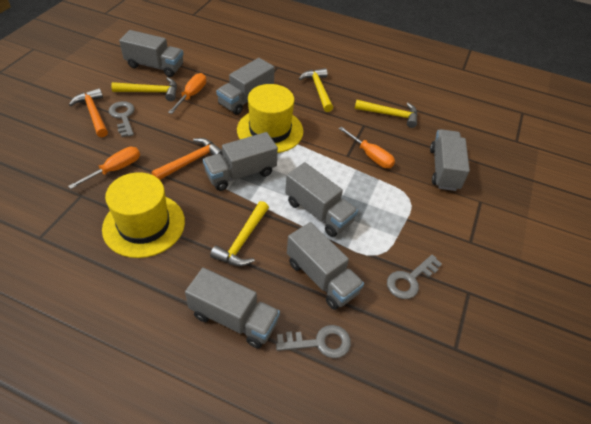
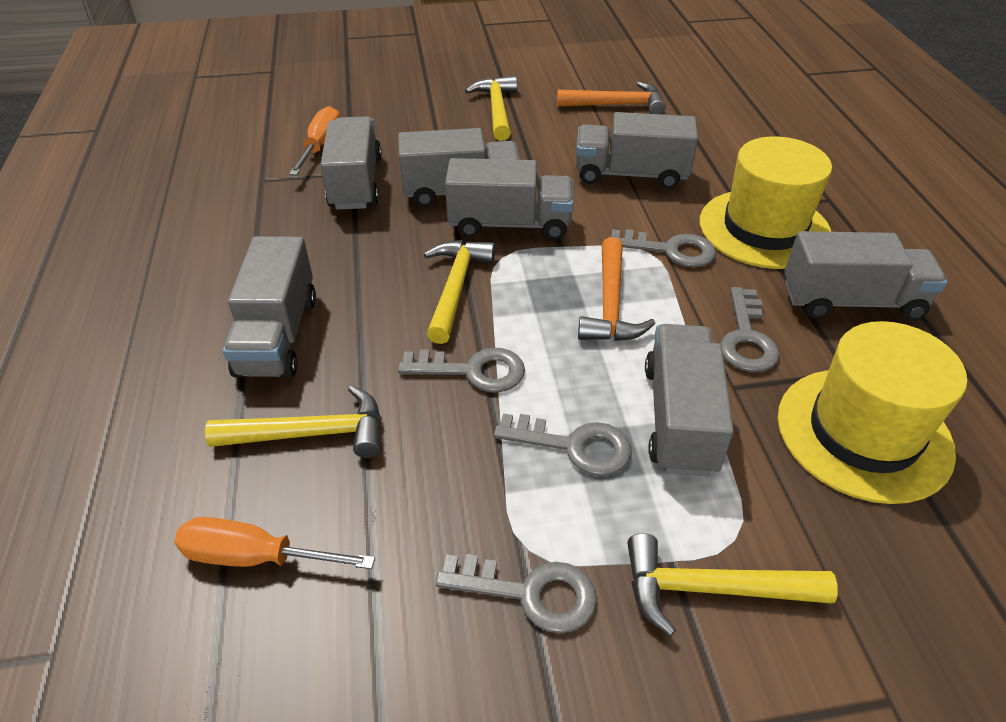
grey key: [109,101,135,137] [276,325,351,358] [387,255,442,299] = 3 -> [398,348,525,392] [436,554,597,634] [494,413,632,476] [608,229,716,267] [720,287,780,372] = 5
orange screwdriver: [68,147,140,189] [168,73,206,114] [338,126,395,168] = 3 -> [174,517,375,569] [289,106,340,176] = 2

